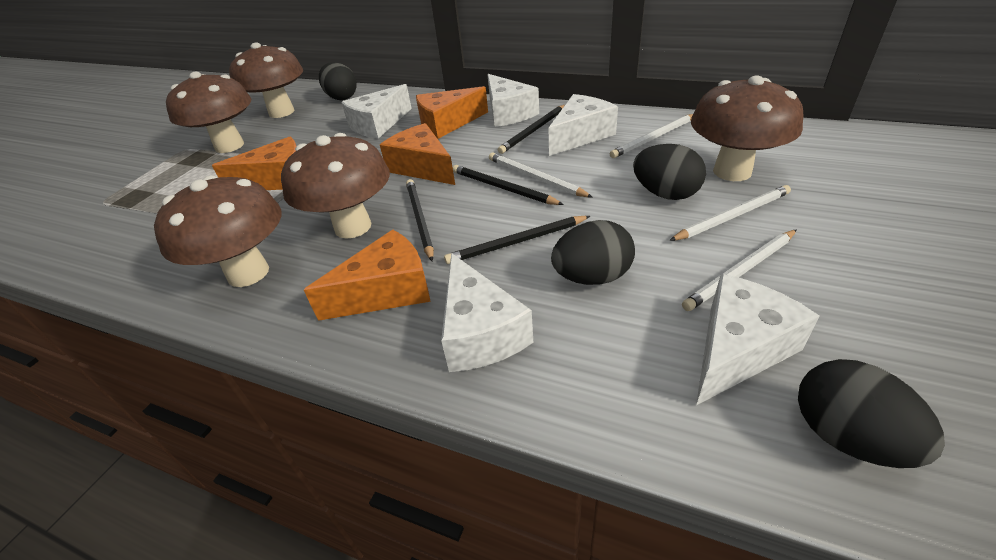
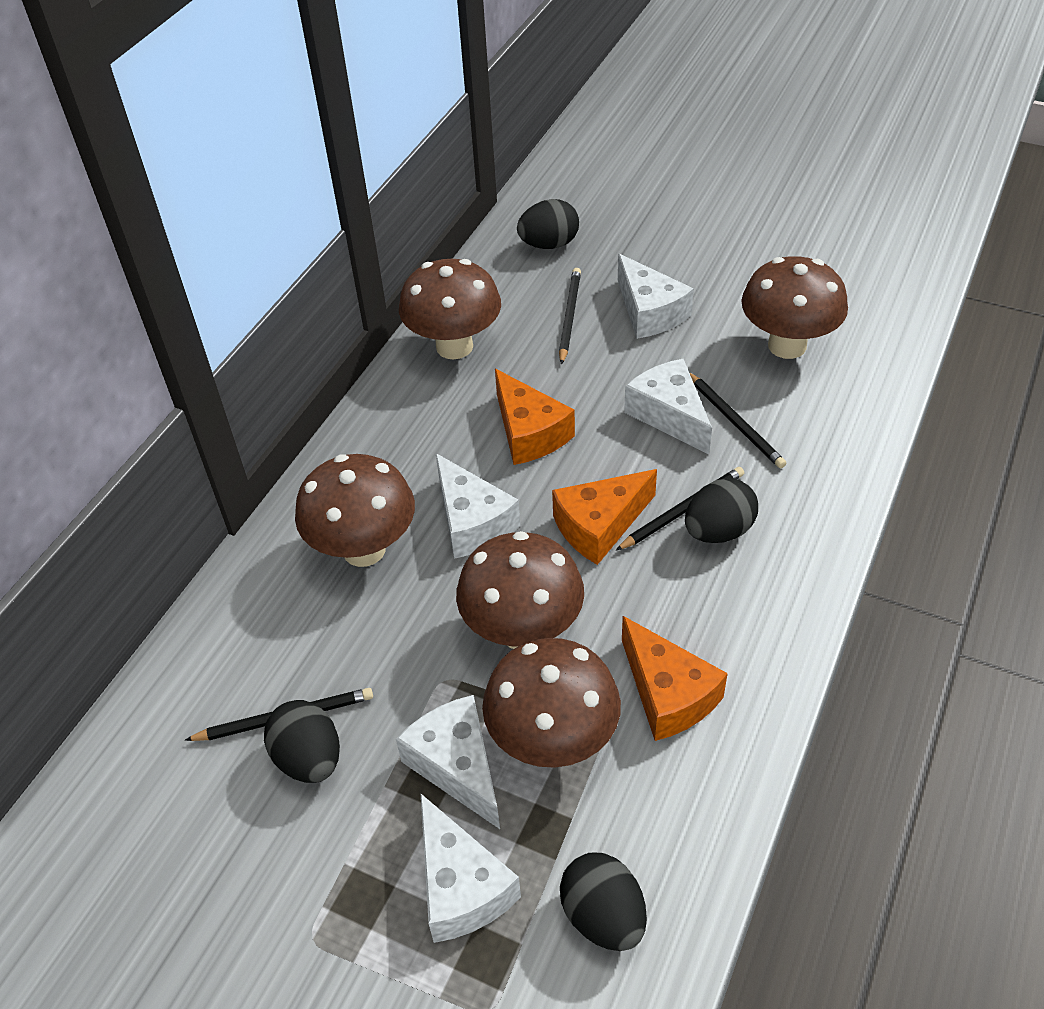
orange cheese: [212,137,297,190] [304,230,430,321] [380,123,455,185] [416,86,488,139] = 4 -> [495,369,575,465] [552,469,657,565] [622,616,728,741] = 3
white pencil: [489,153,593,198] [610,114,693,158] [669,185,791,241] [682,229,797,311] = 4 -> none = 0

